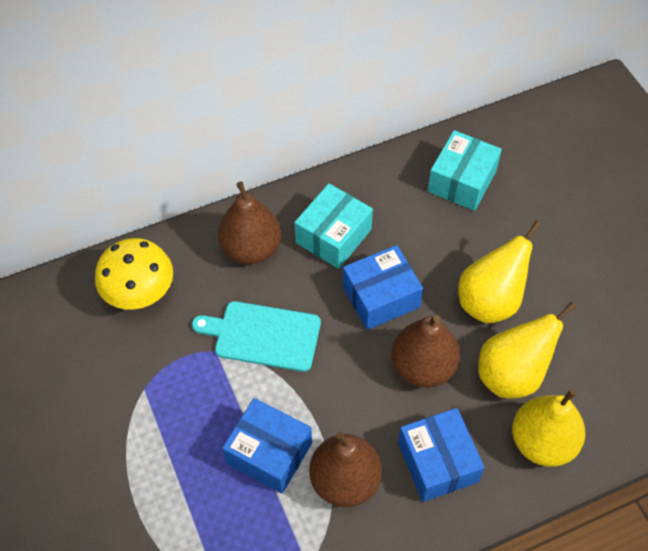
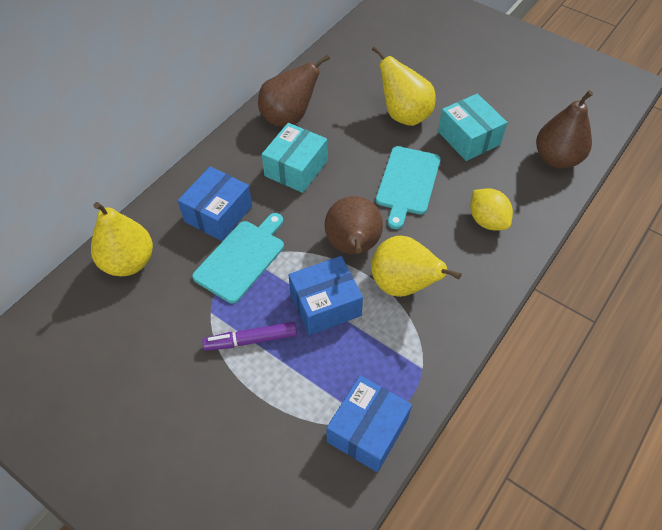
purple marker: none = 0 -> [202,322,297,351] = 1
turquoise cutting board: [192,301,321,372] = 1 -> [192,213,284,304] [376,146,441,229] = 2
yellow lemon: none = 0 -> [470,188,513,230] = 1
yellow mushroom: [95,238,173,310] = 1 -> none = 0

